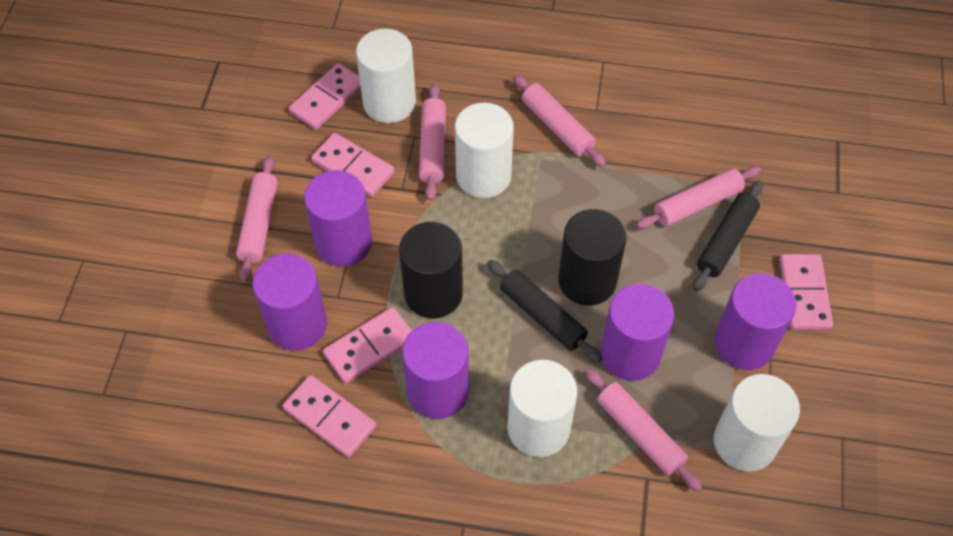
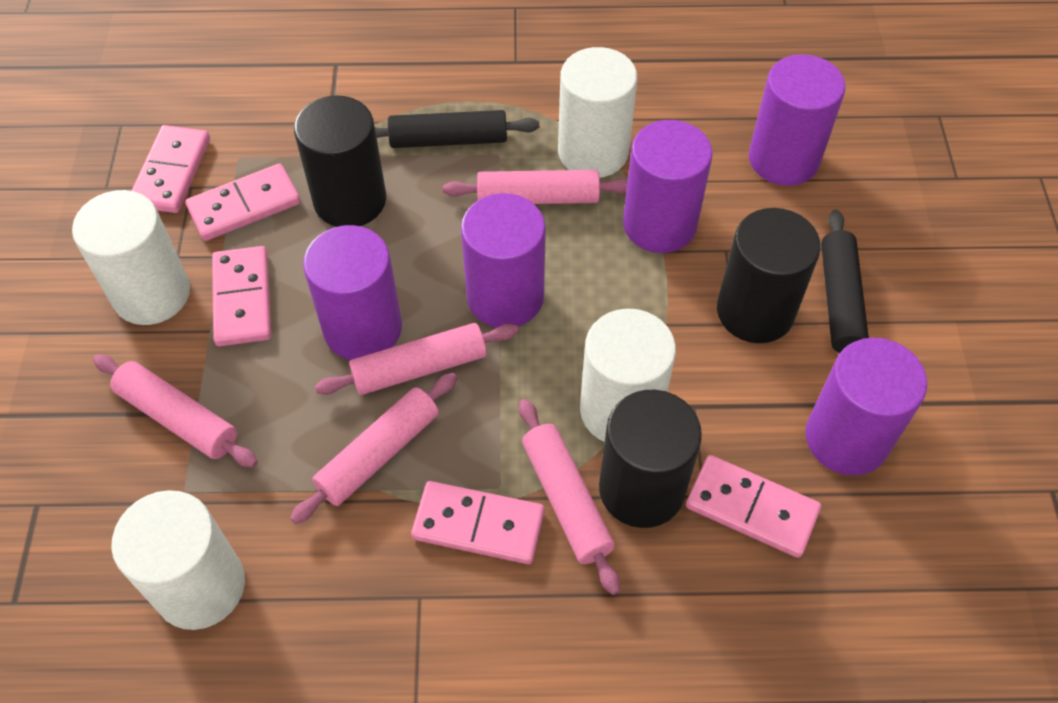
black cylinder: [399,222,463,318] [558,209,627,306] = 2 -> [294,95,386,227] [599,390,702,528] [717,208,821,343] = 3

